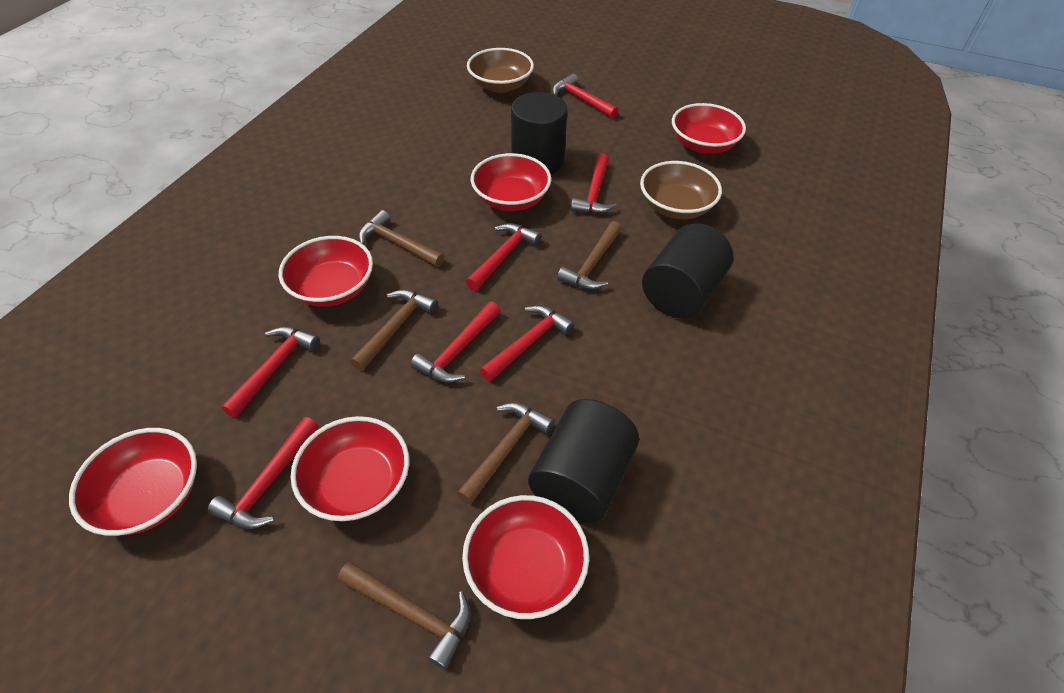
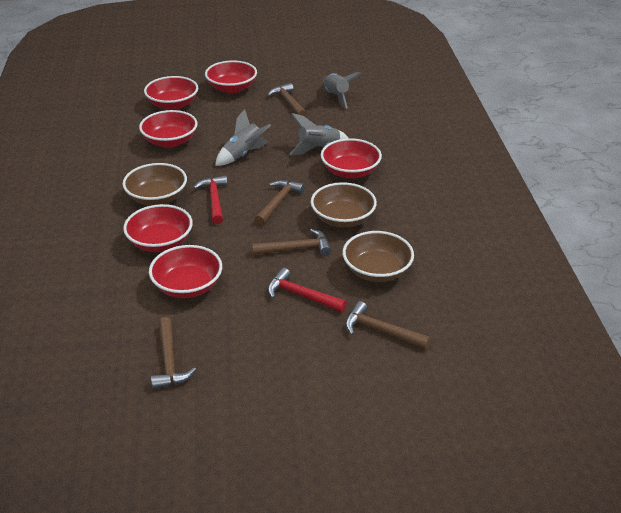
black cylinder: [511,92,567,174] [528,399,639,523] [642,223,733,318] = 3 -> none = 0
brown bowl: [467,48,534,93] [640,161,722,219] = 2 -> [122,163,187,206] [311,182,377,228] [343,231,414,282] = 3
grey rocket: none = 0 -> [215,109,271,166] [290,113,348,155] [323,72,362,109] = 3
red hammer: [208,417,319,529] [221,327,320,418] [410,301,500,383] [466,223,541,291] [480,305,575,381] [553,74,619,118] [571,153,617,214] = 7 -> [193,176,227,224] [268,268,347,312] = 2

